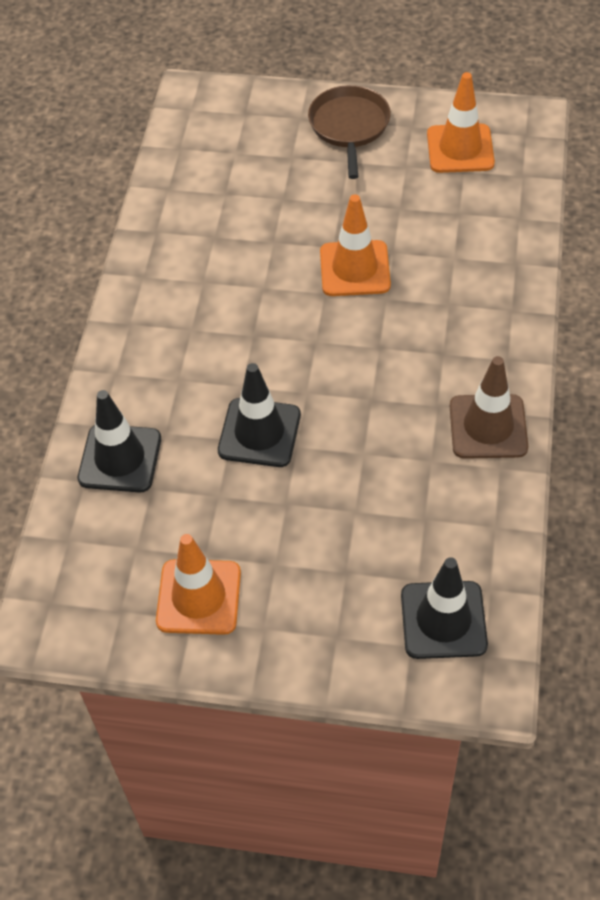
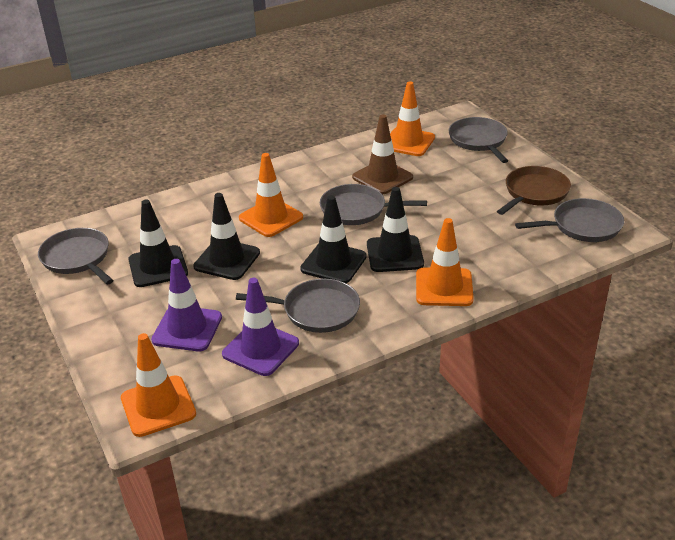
black traffic cone: [78,390,161,493] [218,363,301,467] [401,557,488,659] = 3 -> [128,200,188,287] [193,193,260,280] [300,195,367,283] [367,187,424,272] = 4
grey pan: none = 0 -> [38,228,113,284] [236,279,360,333] [320,184,427,225] [448,117,508,163] [515,198,624,242] = 5
orange traffic cone: [156,534,241,635] [320,194,391,296] [427,72,495,173] = 3 -> [121,333,196,437] [239,153,303,237] [390,82,435,156] [416,218,474,306] = 4
purple traffic cone: none = 0 -> [151,259,222,351] [222,278,299,376] = 2

